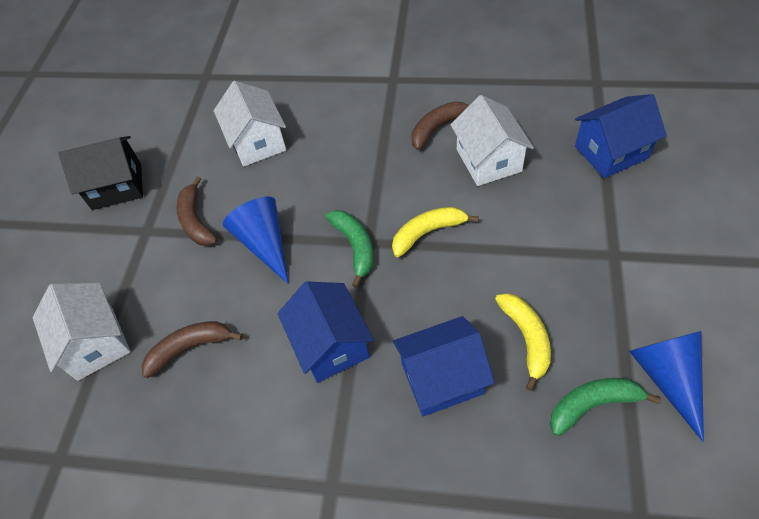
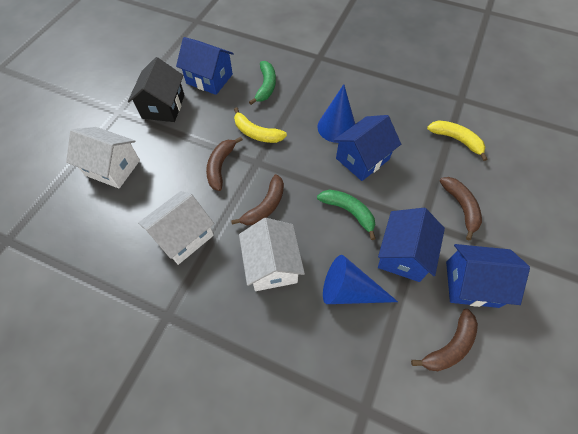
blue house: [277,281,374,383] [393,316,495,417] [575,94,667,178] = 3 -> [176,37,234,95] [334,115,401,181] [378,208,445,282] [446,244,530,308] = 4
brown banana: [142,321,243,378] [176,176,218,246] [411,101,469,150] = 3 -> [206,137,243,191] [231,174,284,225] [411,309,478,371] [440,177,482,240] = 4

